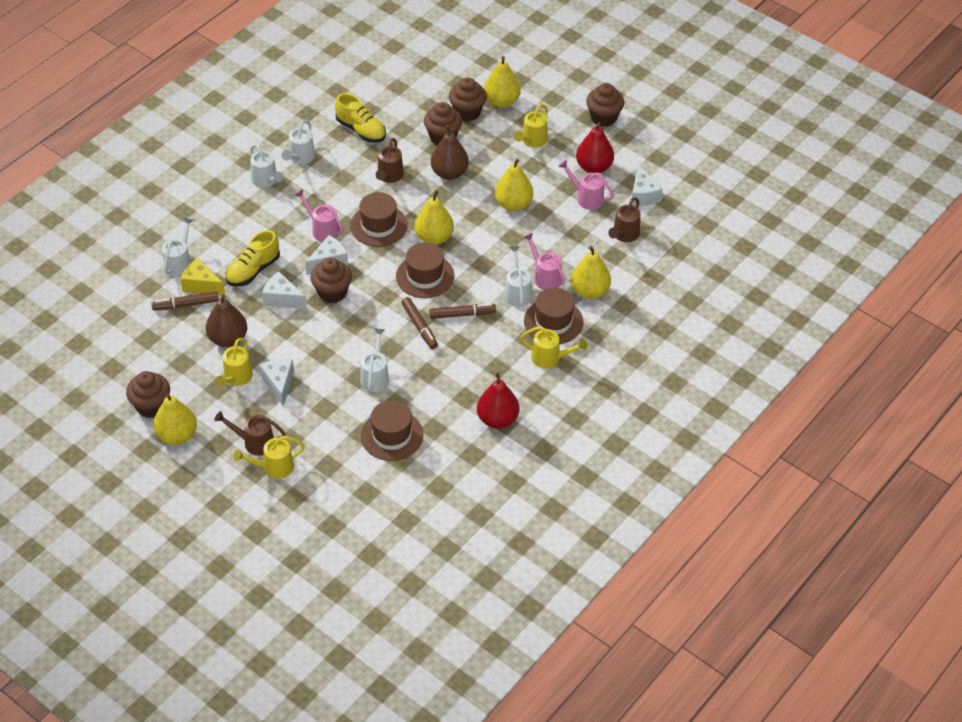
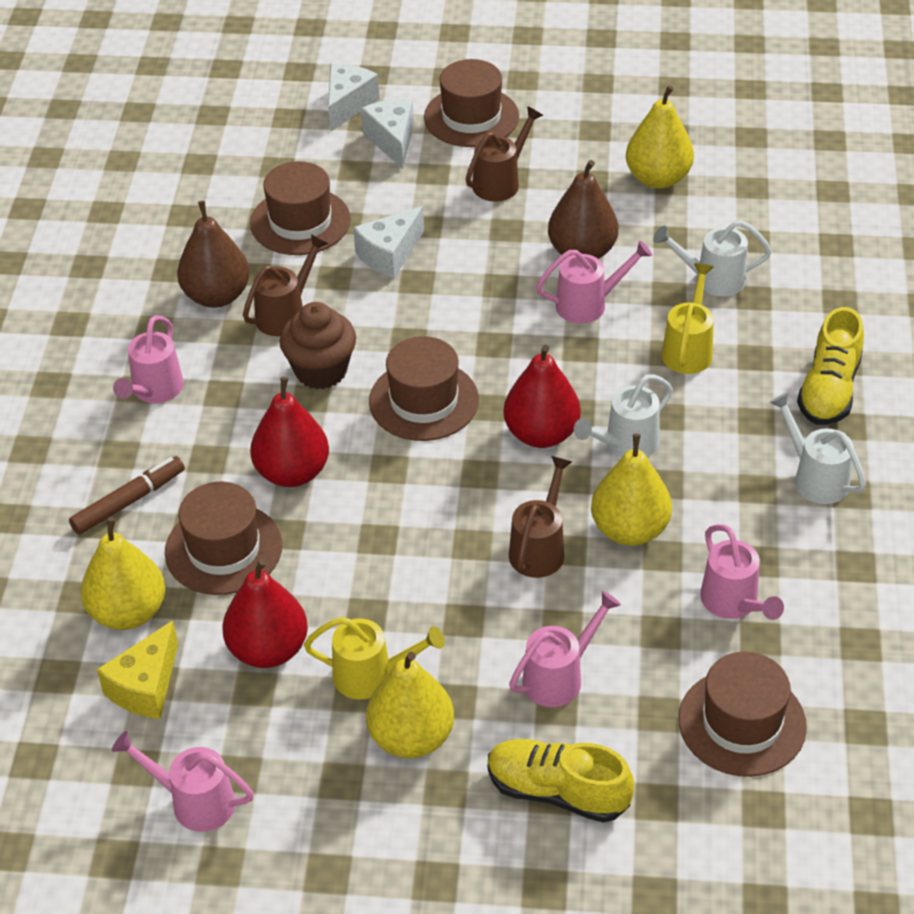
brown cupcake: [126,371,170,418] [311,257,352,303] [424,102,462,145] [449,77,487,121] [586,83,624,127] = 5 -> [279,302,356,389] = 1
brown hat: [350,192,408,247] [361,400,424,461] [396,242,454,298] [524,288,584,344] = 4 -> [165,482,282,595] [250,161,351,255] [369,336,479,441] [424,59,519,147] [678,651,807,777] = 5
brown marker: [151,291,219,311] [401,297,438,349] [429,303,496,319] = 3 -> [69,456,185,535] = 1
pink watering can: [295,189,344,242] [523,233,565,290] [558,160,614,210] = 3 -> [112,731,254,832] [113,315,184,403] [509,591,621,707] [536,240,652,324] [700,524,784,620] = 5
red pear: [477,372,519,429] [576,122,614,173] = 2 -> [222,558,308,668] [250,377,329,487] [503,345,581,448] = 3
white cheese: [259,359,294,406] [262,271,307,309] [305,235,348,275] [632,164,662,206] = 4 -> [328,64,379,132] [353,206,424,278] [361,99,414,169] = 3
white watering can: [162,217,193,277] [250,144,284,188] [282,120,315,164] [360,328,389,392] [504,246,532,307] = 5 -> [574,374,673,457] [653,220,772,296] [769,392,866,504] = 3
yellow pear: [153,393,197,445] [415,190,454,245] [484,56,521,108] [495,159,533,211] [571,246,611,299] = 5 -> [81,517,165,630] [366,652,454,758] [591,433,672,546] [626,85,694,189] = 4
yellow watering can: [215,338,253,387] [233,436,305,479] [514,104,548,148] [520,326,587,369] = 4 -> [304,617,445,699] [662,263,714,374] = 2

